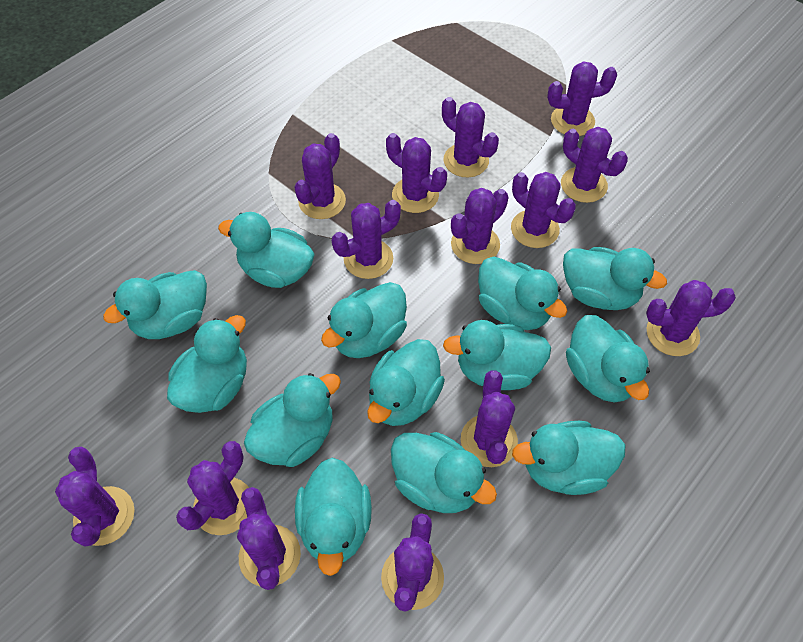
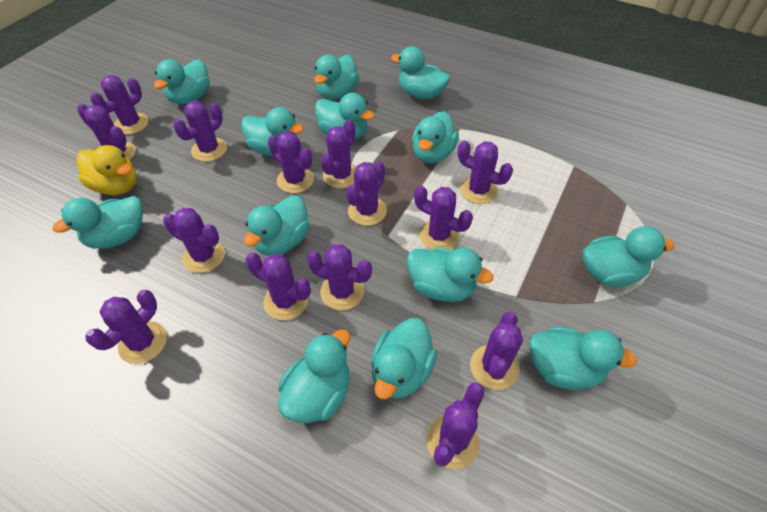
yellow duck: none = 0 -> [77,145,137,195] = 1

